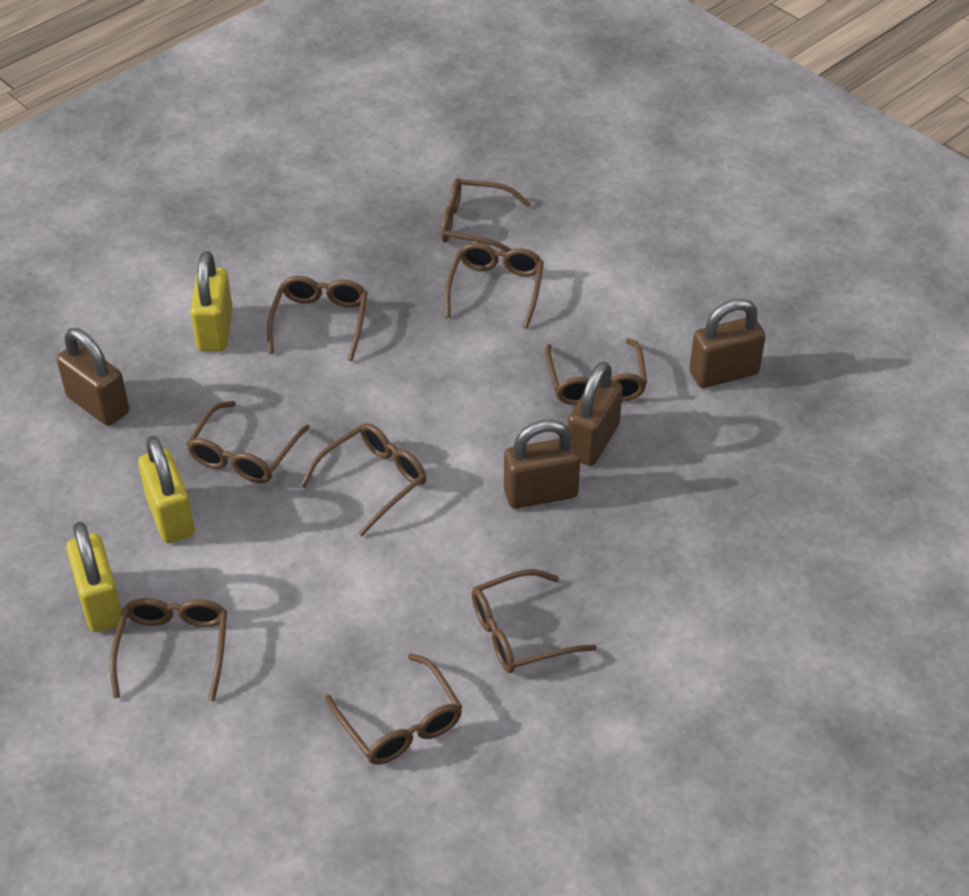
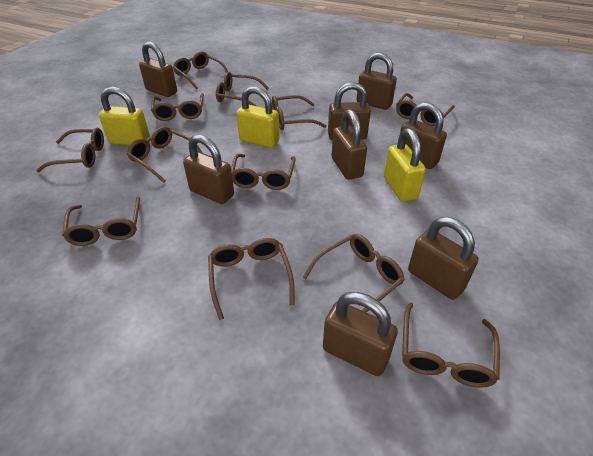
brown glasses: [110,598,227,701] [186,401,310,483] [267,276,368,361] [300,423,426,536] [325,653,462,764] [441,178,531,252] [445,243,544,328] [472,569,597,673] [545,339,647,405] = 9 -> [36,128,104,172] [62,196,140,246] [127,127,202,183] [151,93,204,121] [173,52,228,90] [208,238,294,320] [216,72,269,106] [231,154,296,190] [272,95,326,130] [303,234,405,312] [396,93,455,126] [402,302,500,388] = 12
brown padlock: [57,328,129,426] [504,419,580,509] [568,362,623,466] [689,298,766,388] = 4 -> [139,41,177,97] [183,134,234,204] [323,292,398,376] [328,82,371,140] [331,109,367,180] [357,53,397,110] [400,102,447,169] [408,217,479,300] = 8

